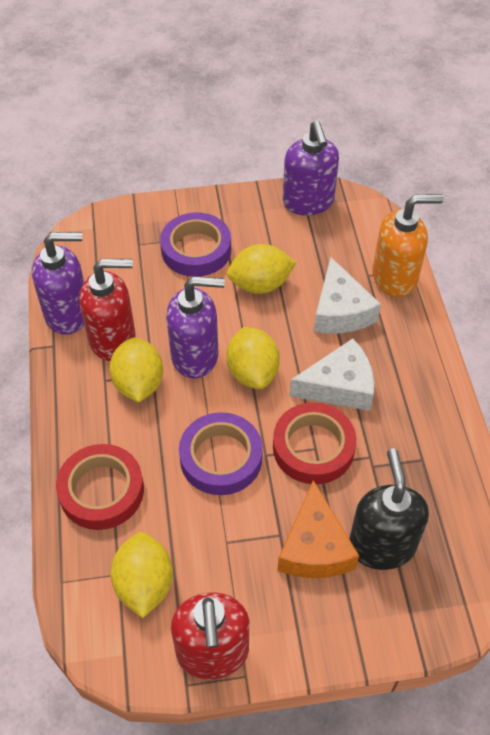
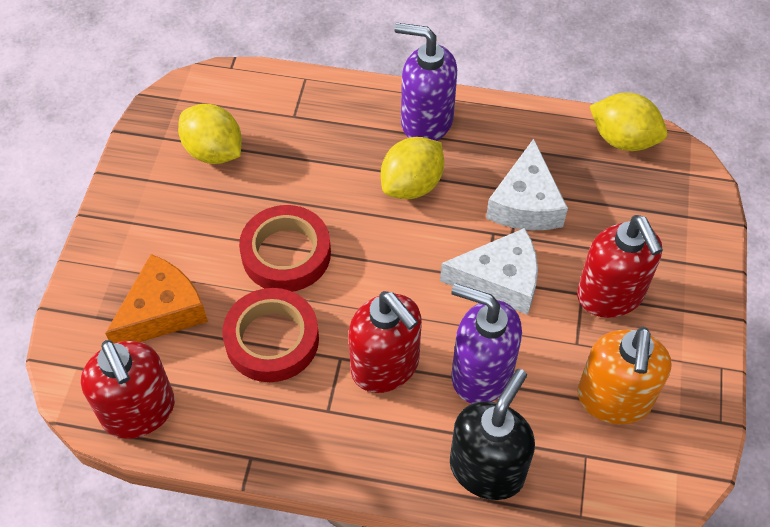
purple soap dispenser: [32,232,84,335] [166,276,225,378] [283,121,339,216] = 3 -> [394,23,457,141] [451,283,522,404] = 2
purple tape: [160,212,231,277] [179,412,263,495] = 2 -> none = 0
red soap dispenser: [79,259,136,361] [171,592,249,679] = 2 -> [81,340,175,439] [349,291,422,393] [577,215,663,318] = 3
yellow lemon: [109,337,163,402] [110,532,173,618] [227,244,297,294] [227,327,280,389] = 4 -> [178,104,242,164] [381,137,444,199] [590,93,667,151] = 3

